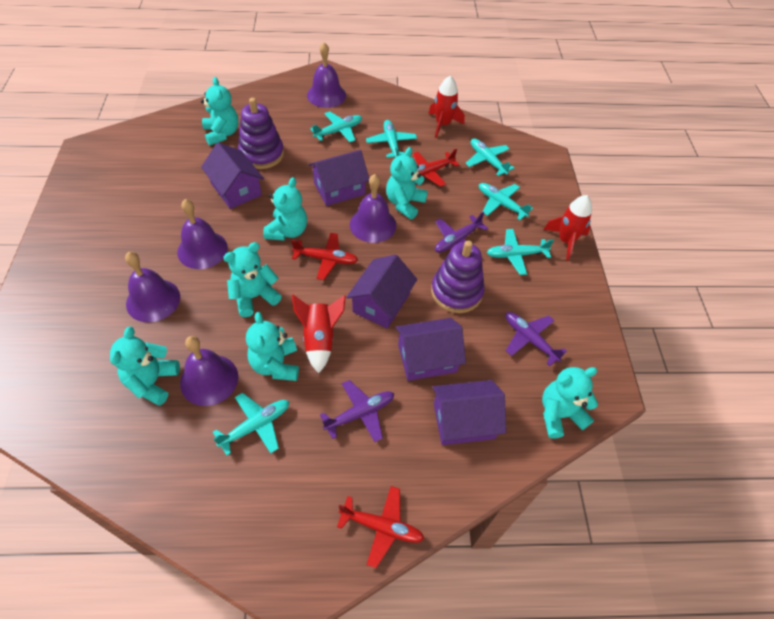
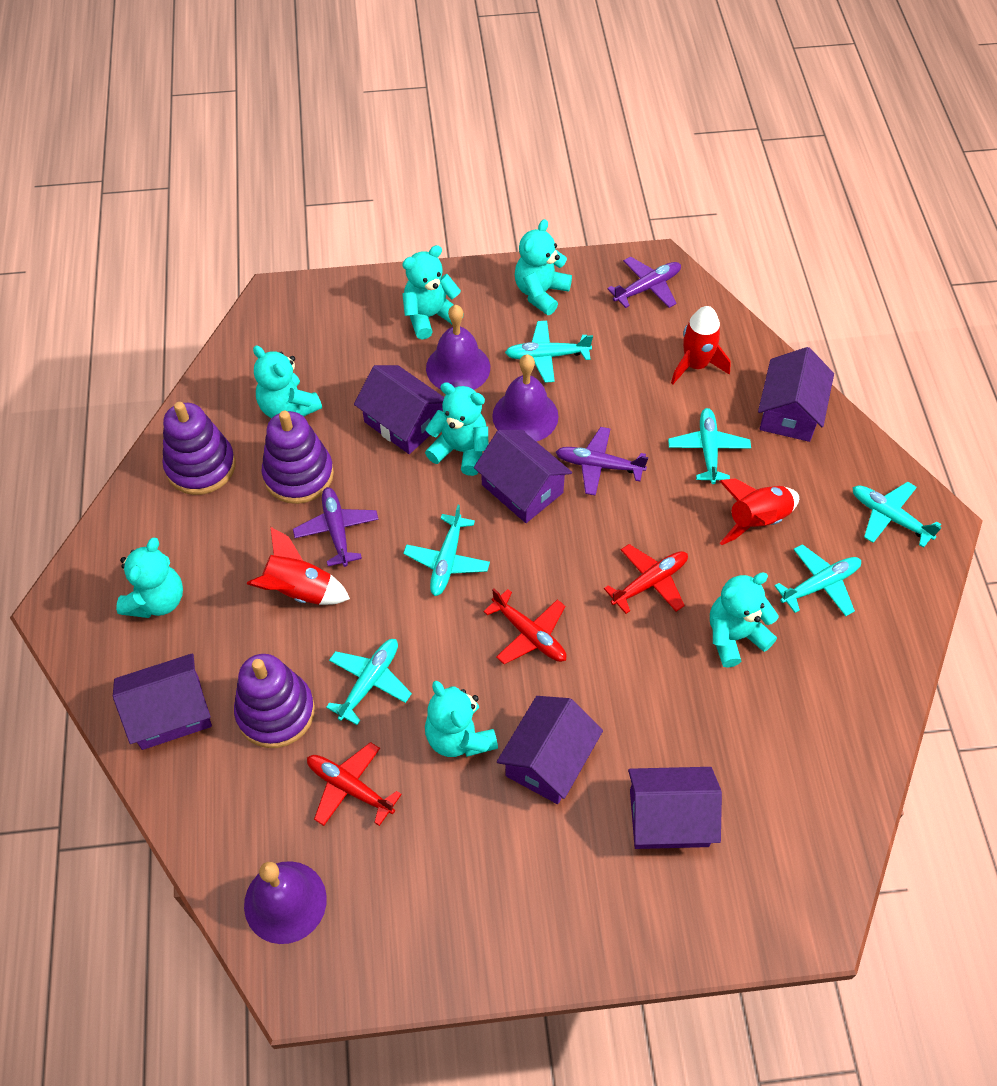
purple bell: [125,252,180,322] [177,199,228,269] [180,336,238,406] [307,42,346,108] [350,174,396,243] = 5 -> [244,861,327,944] [426,305,490,390] [492,354,558,442] = 3
purple house: [201,142,264,209] [309,150,369,206] [346,254,417,329] [396,318,466,381] [432,380,506,445] = 5 -> [113,653,212,750] [354,365,444,454] [474,430,572,523] [497,696,603,804] [628,767,722,849] [758,347,834,442] = 6
purple stacking toy: [238,98,284,169] [431,240,485,313] = 2 -> [163,402,236,495] [234,654,315,748] [262,411,334,504] = 3

